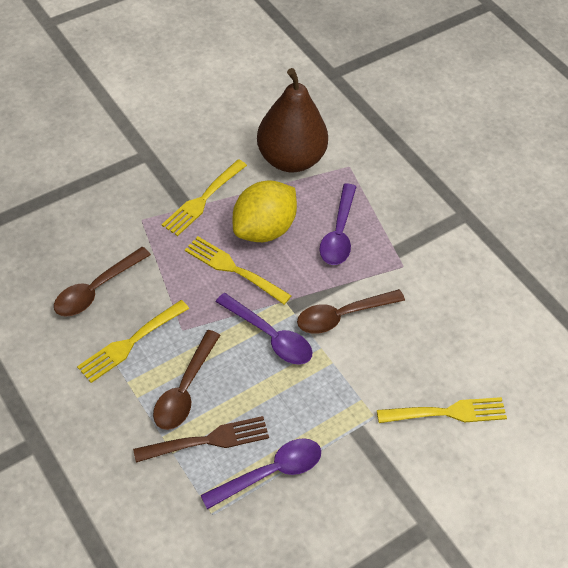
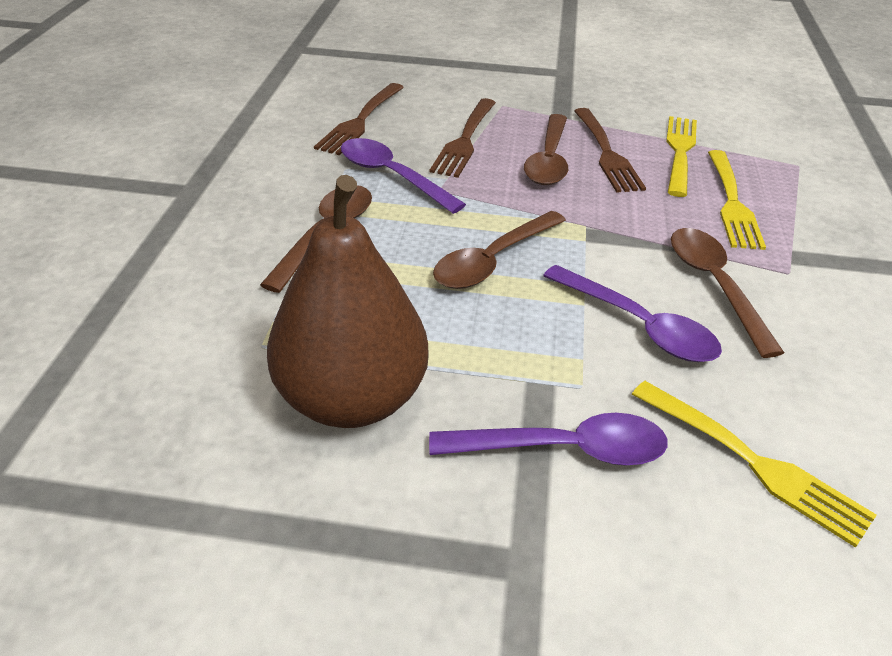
brown fork: [133,416,269,462] = 1 -> [314,83,404,155] [429,98,496,178] [574,108,646,193] = 3
brown spoon: [54,247,151,317] [153,330,220,430] [297,289,405,334] = 3 -> [260,185,372,293] [433,211,566,289] [524,114,568,185] [671,228,784,358] = 4
yellow fork: [77,300,189,383] [162,159,247,236] [185,236,292,305] [377,397,507,423] = 4 -> [632,381,877,548] [666,116,697,197] [708,150,766,250] = 3
yellow lemon: [233,181,297,242] = 1 -> none = 0

